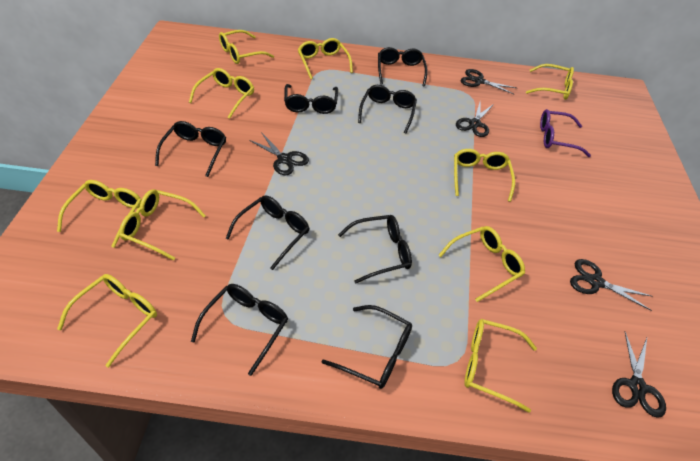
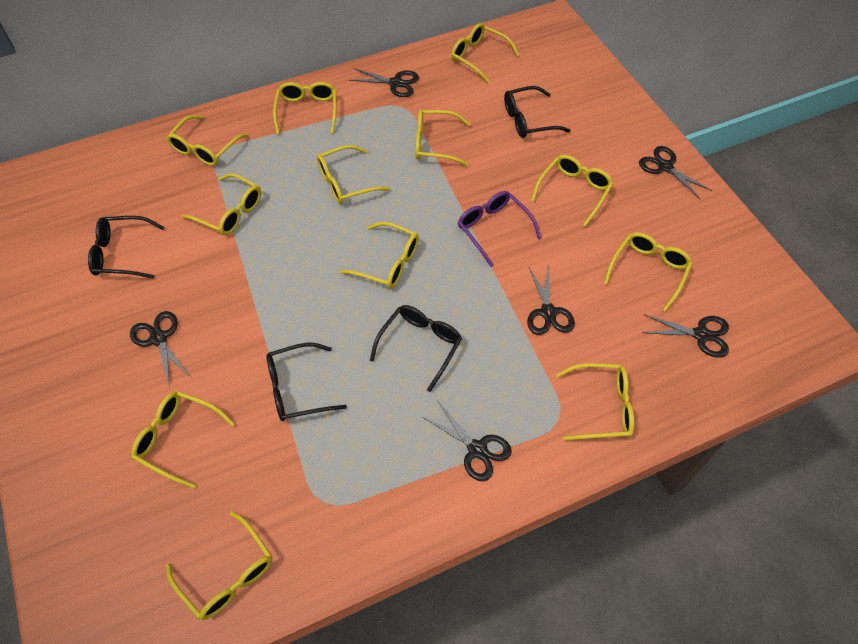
black glasses: [155,121,226,177] [191,284,288,376] [226,195,310,270] [284,84,338,114] [321,305,412,389] [338,215,412,283] [358,85,417,133] [378,47,428,86] = 8 -> [88,216,164,279] [266,343,347,421] [370,305,462,392] [504,86,571,138] = 4
black scissors: [249,132,309,175] [456,103,494,137] [460,69,516,95] [570,259,653,311] [612,332,666,418] = 5 -> [130,311,191,388] [349,68,419,97] [423,402,512,481] [527,264,575,335] [639,146,712,200] [642,314,729,358] = 6
yellow glasses: [57,180,141,248] [57,274,157,368] [119,189,206,261] [189,68,254,119] [219,30,274,64] [298,38,353,79] [438,226,525,302] [454,149,515,202] [464,319,537,413] [526,64,574,100] = 10 -> [131,391,235,489] [166,115,248,166] [166,511,273,620] [182,173,261,235] [273,82,337,134] [317,145,390,204] [339,222,419,288] [415,109,470,166] [451,23,519,84] [531,155,614,227] [556,363,634,441] [604,232,693,312] = 12

